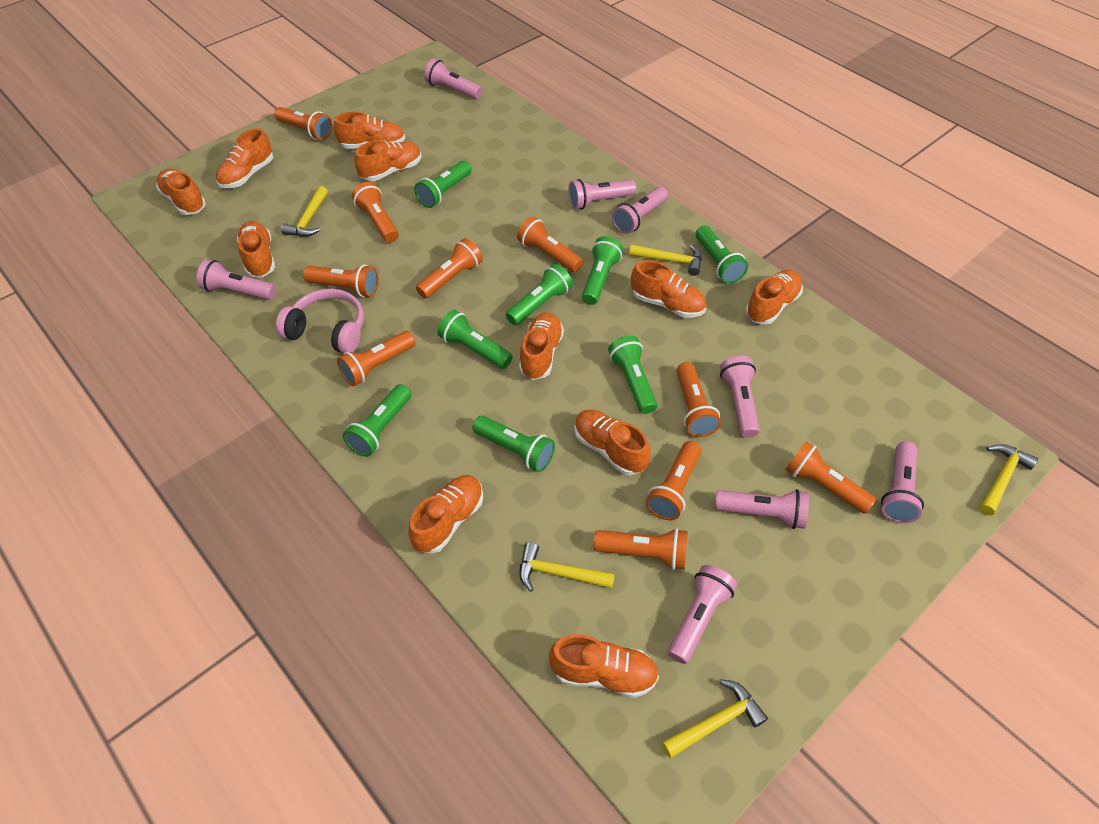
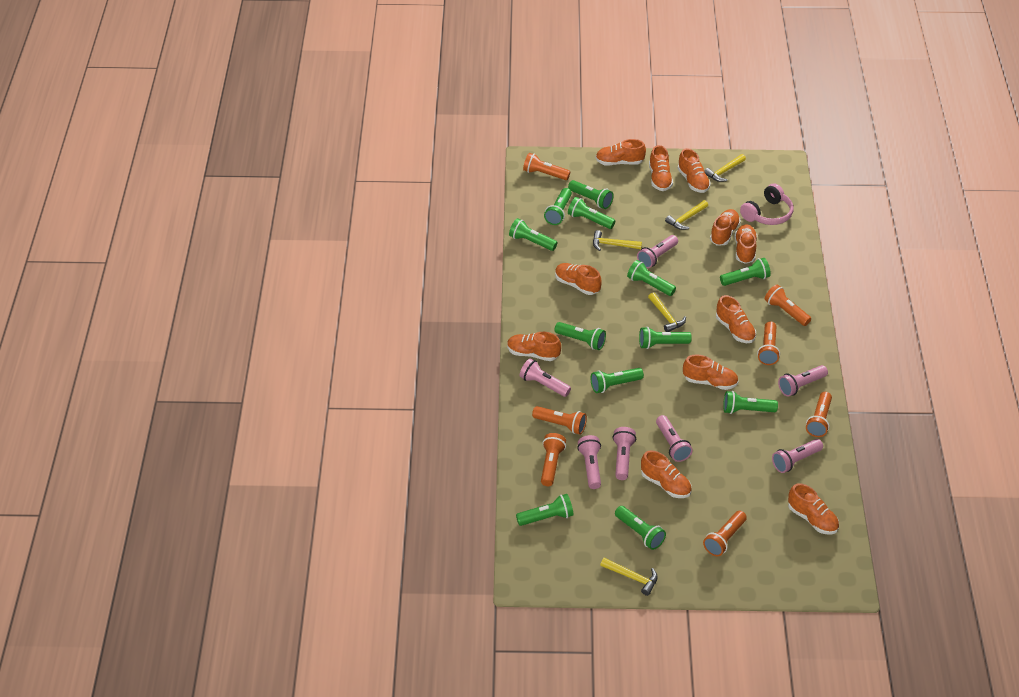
green flashlight: [343,384,412,457] [414,161,472,208] [438,310,513,369] [472,416,555,472] [506,264,573,325] [582,236,623,305] [608,335,657,414] [696,226,748,283] = 8 -> [509,218,557,251] [516,494,574,526] [544,188,572,225] [554,322,606,350] [568,180,614,209] [568,197,615,229] [591,368,644,393] [615,506,666,550] [627,260,676,296] [639,327,692,349] [720,258,771,286] [723,391,778,414] = 12
orange flashlight: [274,107,332,140] [303,264,378,297] [337,331,416,386] [352,182,399,242] [416,238,483,299] [517,216,583,272] [594,528,688,570] [646,441,702,520] [677,362,721,437] [785,442,876,514] = 10 -> [523,153,570,180] [532,406,587,435] [541,433,566,486] [703,511,747,556] [757,321,780,365] [765,284,811,326] [806,392,832,437] = 7
pink flashlight: [196,259,276,300] [424,59,482,99] [568,179,636,209] [612,187,668,234] [668,565,737,664] [715,489,809,529] [720,356,760,438] [881,441,924,523] = 8 -> [520,358,571,397] [577,435,601,489] [613,427,636,480] [637,235,678,268] [656,415,693,462] [772,439,823,473] [778,365,828,397] = 7

